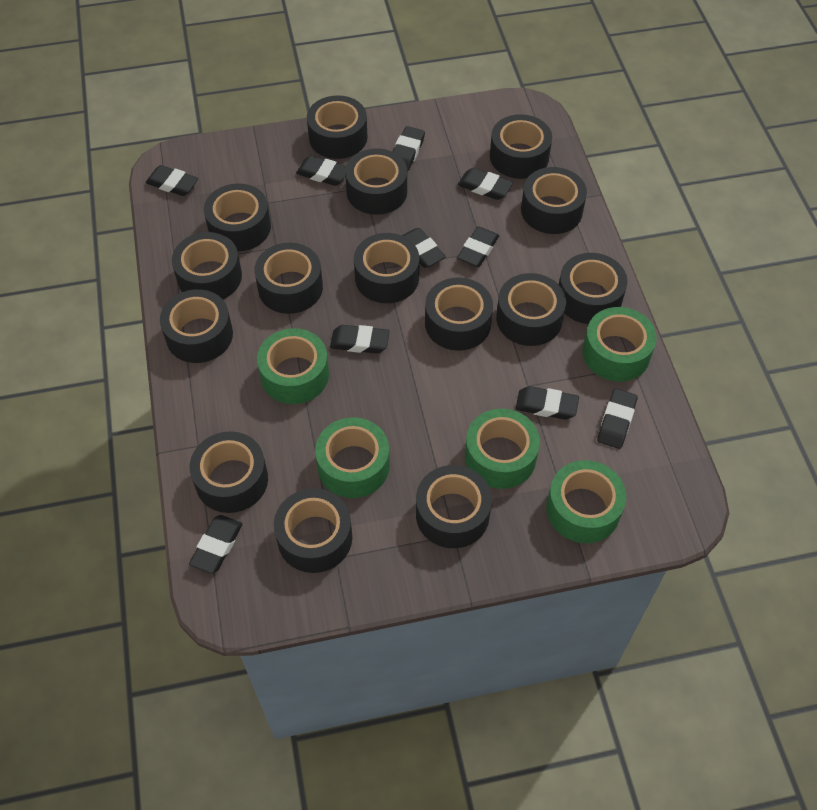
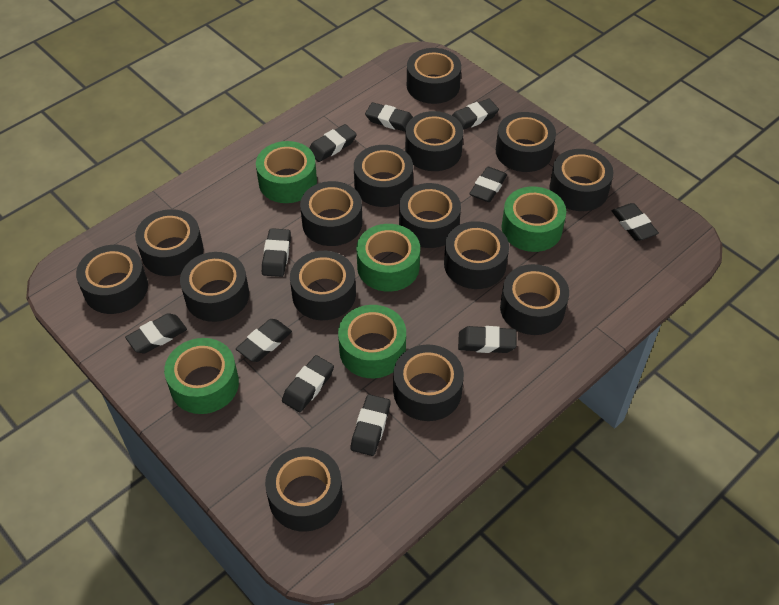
black eraser: [145,165,199,196] [189,515,242,574] [296,156,346,186] [330,325,390,353] [393,126,425,172] [402,228,446,268] [457,227,499,267] [458,168,513,200] [516,386,579,419] [597,389,638,449] = 10 -> [125,313,187,353] [236,319,292,362] [262,228,291,277] [282,355,334,412] [309,124,357,162] [351,394,391,456] [365,102,413,132] [452,99,499,130] [458,326,516,353] [469,167,507,202] [612,203,659,241] = 11

